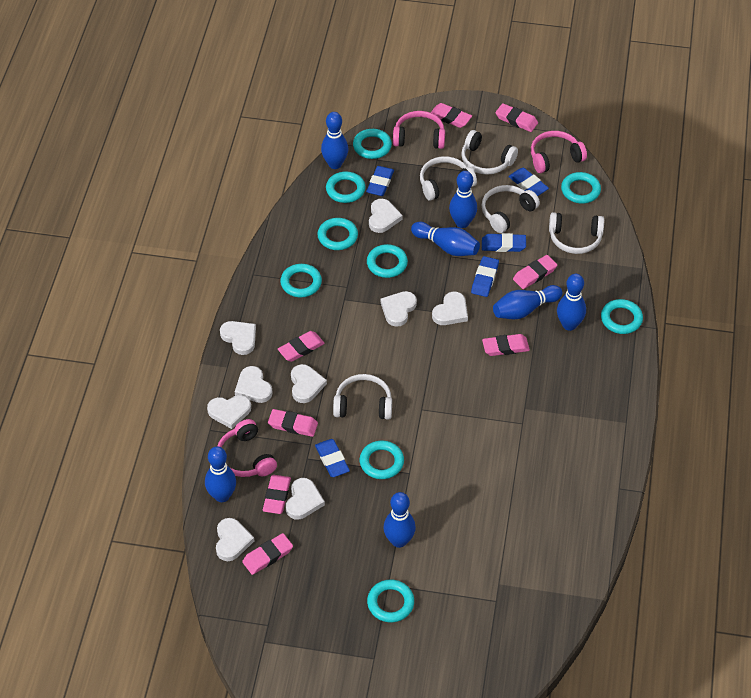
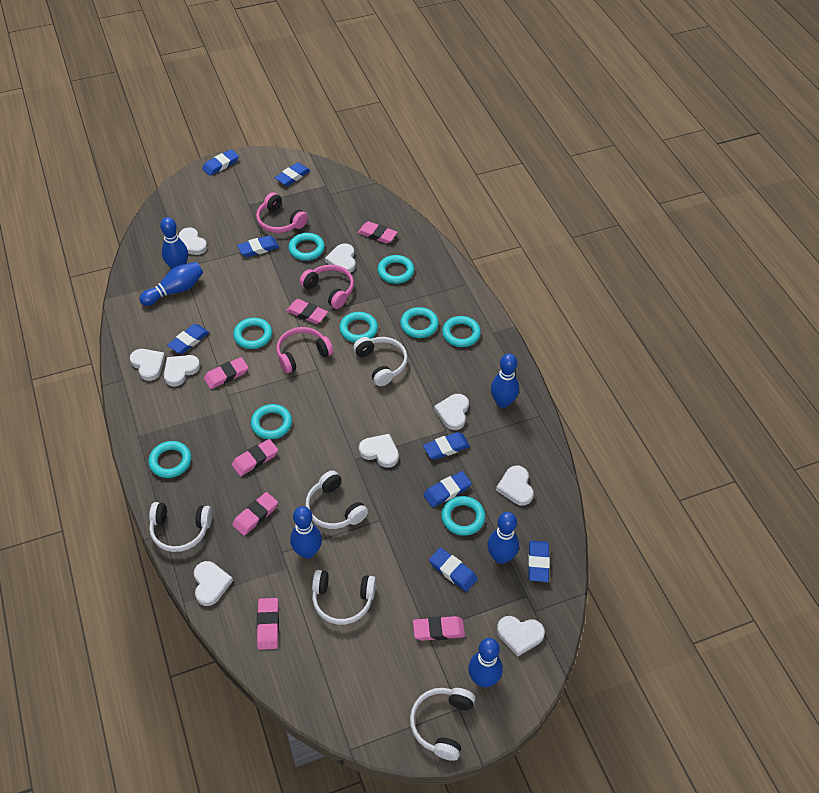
blue bowling pin: [205,446,236,502] [321,112,348,169] [383,492,416,548] [411,222,480,256] [449,171,477,228] [493,285,562,319] [557,274,586,331] = 7 -> [139,262,203,306] [160,217,188,269] [290,506,322,559] [468,638,503,687] [487,512,519,564] [491,353,519,408] = 6
blue eraser: [315,439,350,477] [366,166,394,196] [471,256,499,297] [482,233,526,252] [508,168,549,196] = 5 -> [167,324,209,354] [202,149,239,176] [237,235,279,257] [275,162,310,186] [423,432,470,460] [423,471,472,507] [429,547,478,592] [528,540,550,582] = 8
pink eraser: [242,533,293,575] [263,475,291,514] [268,409,318,437] [278,331,325,362] [431,103,472,128] [482,334,530,356] [495,103,538,132] [513,255,557,289] = 8 -> [204,357,248,389] [232,439,278,476] [232,492,278,536] [257,598,279,650] [286,299,328,324] [358,221,398,244] [413,616,465,641] = 7

